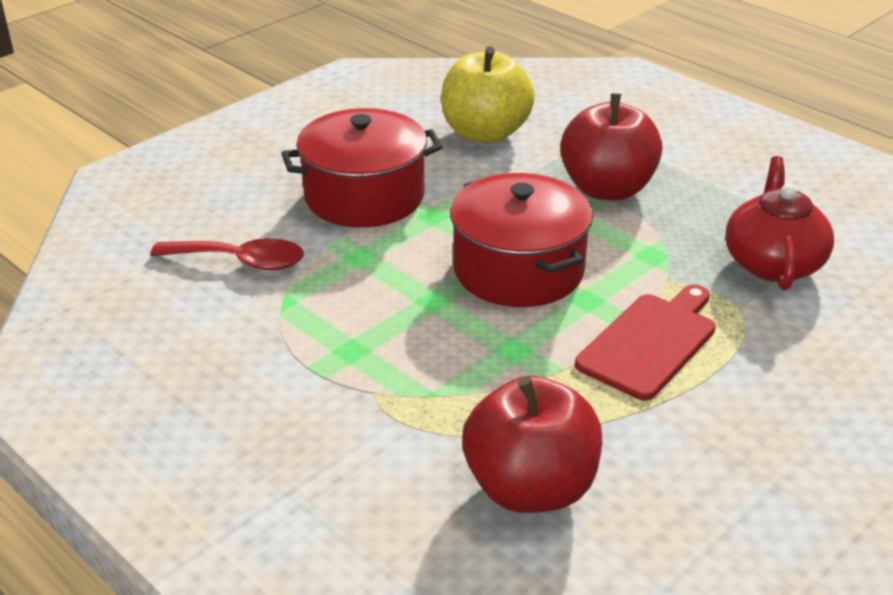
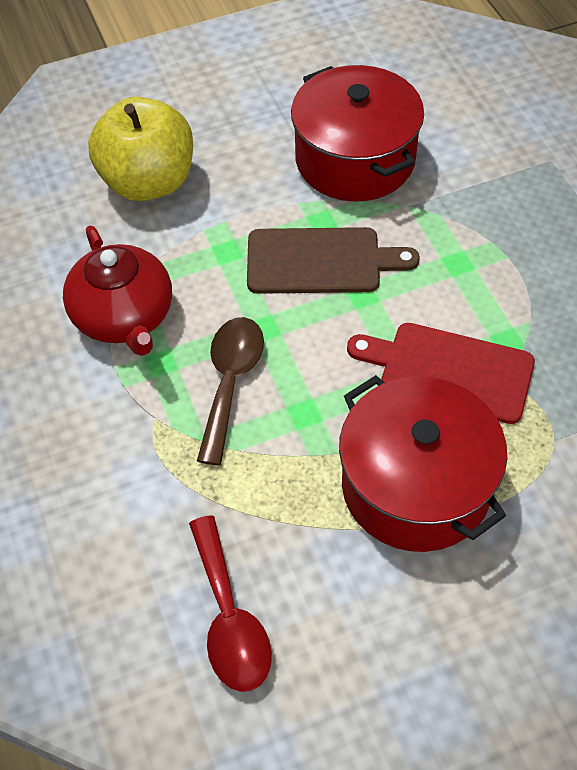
brown cutting board: none = 0 -> [247,227,420,294] = 1
brown spoon: none = 0 -> [197,317,264,465] = 1
red apple: [462,376,602,513] [560,93,663,200] = 2 -> none = 0

